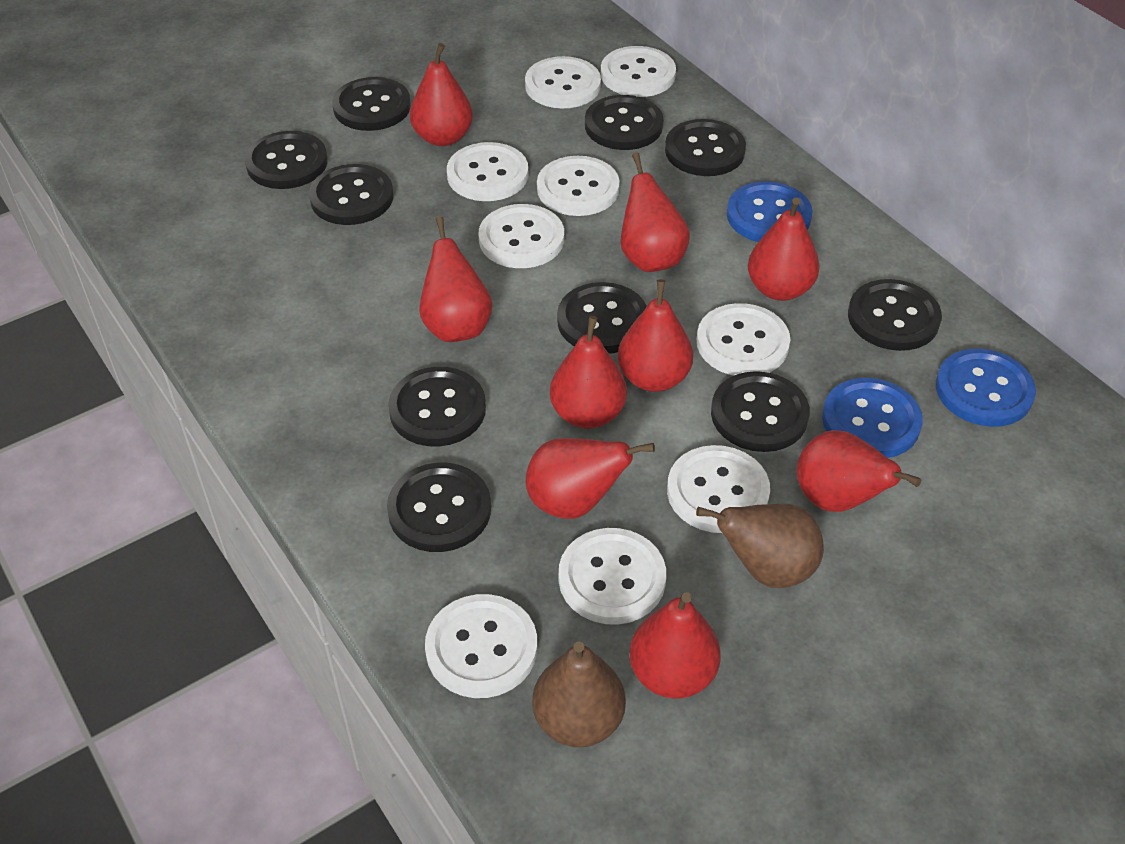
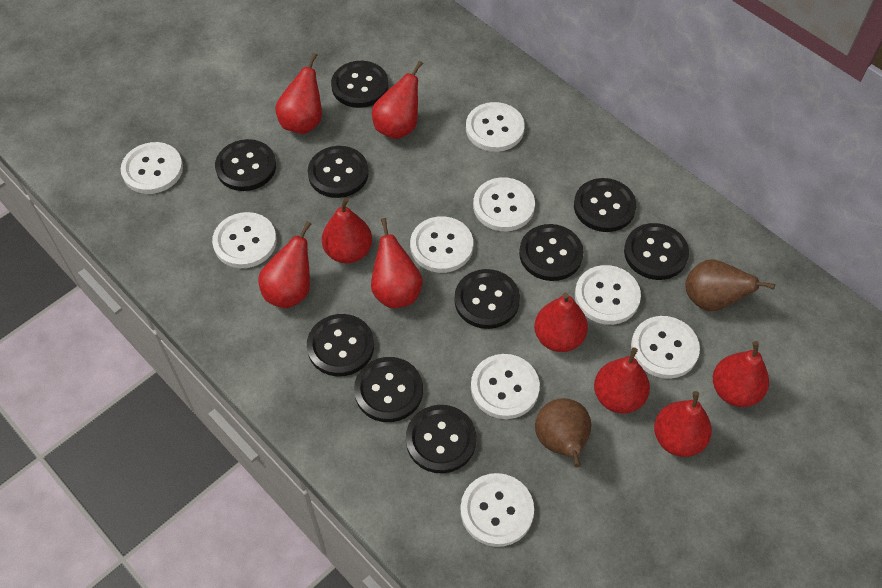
blue button: [727,181,812,242] [822,378,923,458] [936,349,1036,427] = 3 -> none = 0

